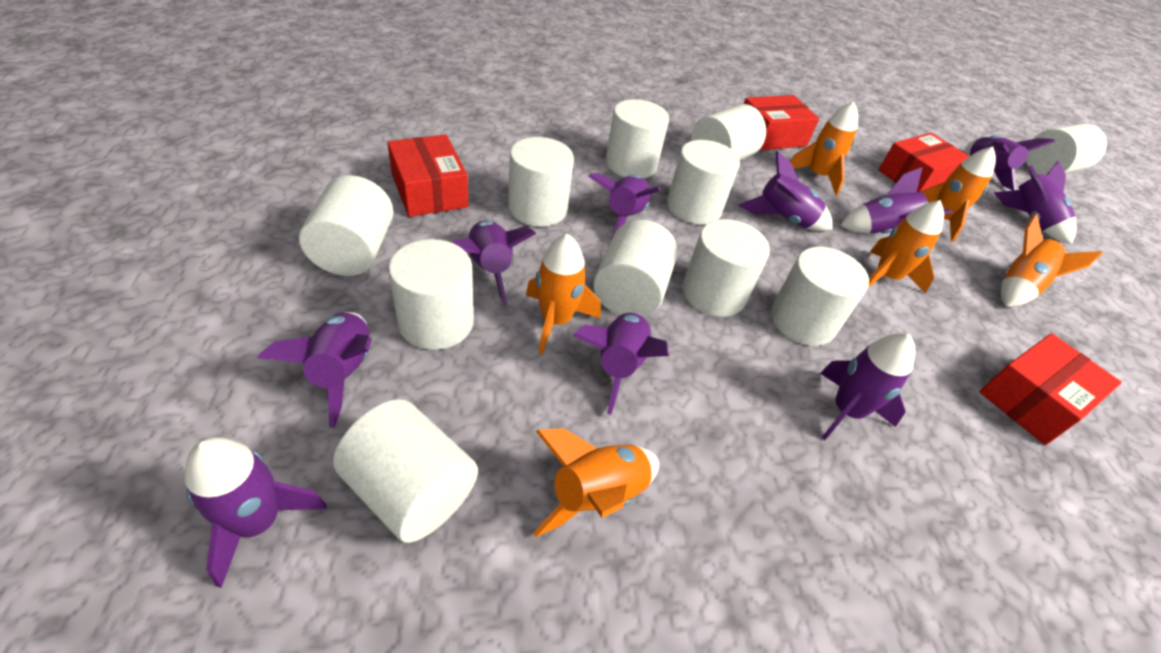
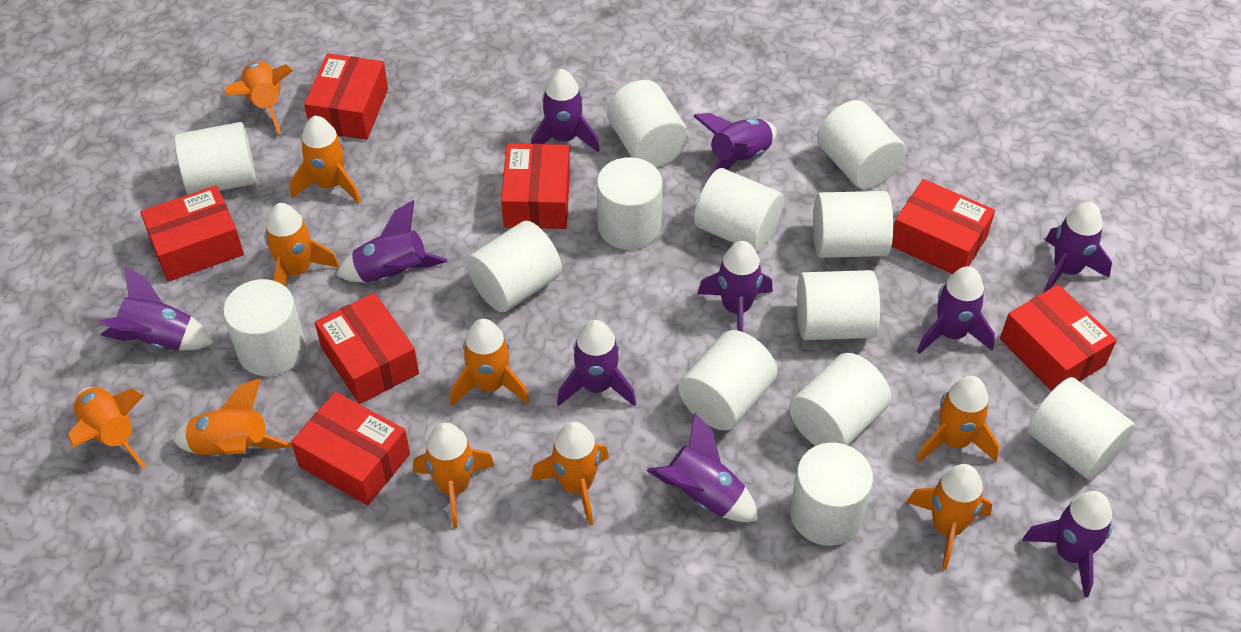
orange rocket: [526,234,601,354] [533,428,659,537] [790,102,858,195] [868,200,944,294] [920,146,996,242] [1001,213,1103,307] = 6 -> [68,387,146,469] [173,379,292,457] [225,61,293,134] [265,203,339,285] [290,116,361,204] [413,423,495,528] [450,319,529,406] [531,422,609,526] [907,464,992,570] [917,376,1000,462] = 10
red box: [387,135,469,217] [744,95,819,150] [878,133,970,192] [980,333,1122,445] = 4 -> [140,185,244,282] [291,392,410,505] [304,53,388,140] [315,293,419,404] [501,144,570,229] [891,179,995,274] [1000,285,1117,391] = 7
white cylinder: [299,175,394,276] [333,399,478,543] [388,239,474,350] [508,137,574,227] [593,220,678,317] [605,99,669,178] [667,140,740,225] [683,219,770,317] [691,104,766,160] [771,247,869,346] [1026,123,1107,175] = 11 -> [174,122,256,195] [223,279,306,376] [466,221,562,312] [597,157,663,250] [607,80,689,168] [678,330,777,431] [694,168,784,252] [789,353,891,446] [790,442,873,546] [797,270,880,340] [813,191,893,258] [817,100,906,189] [1027,377,1135,480] = 13

